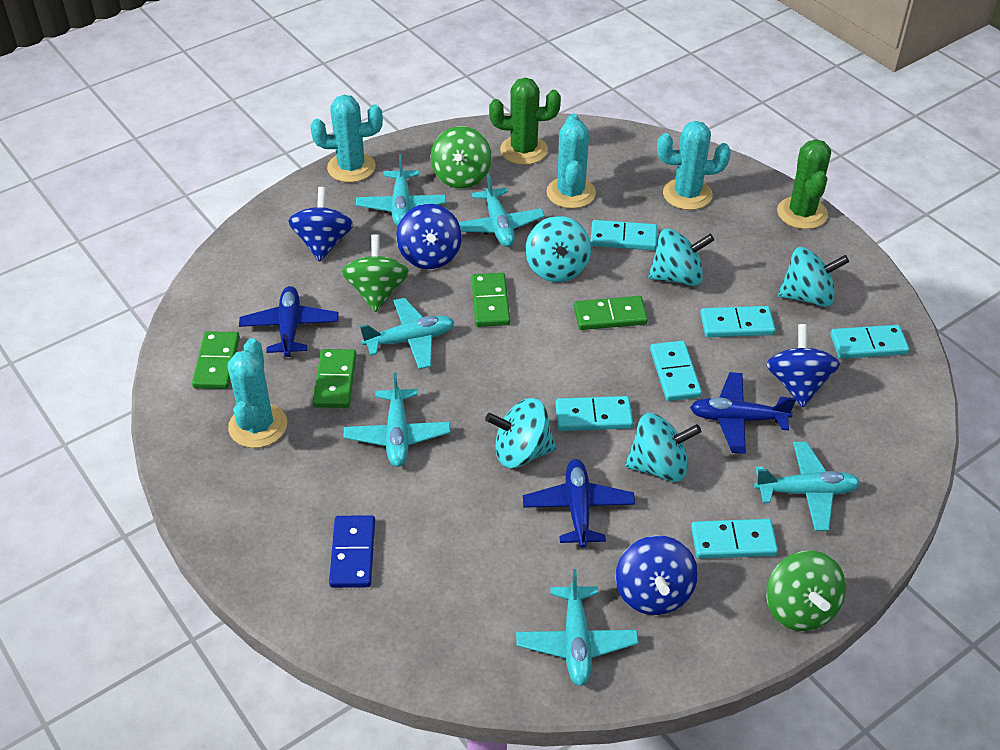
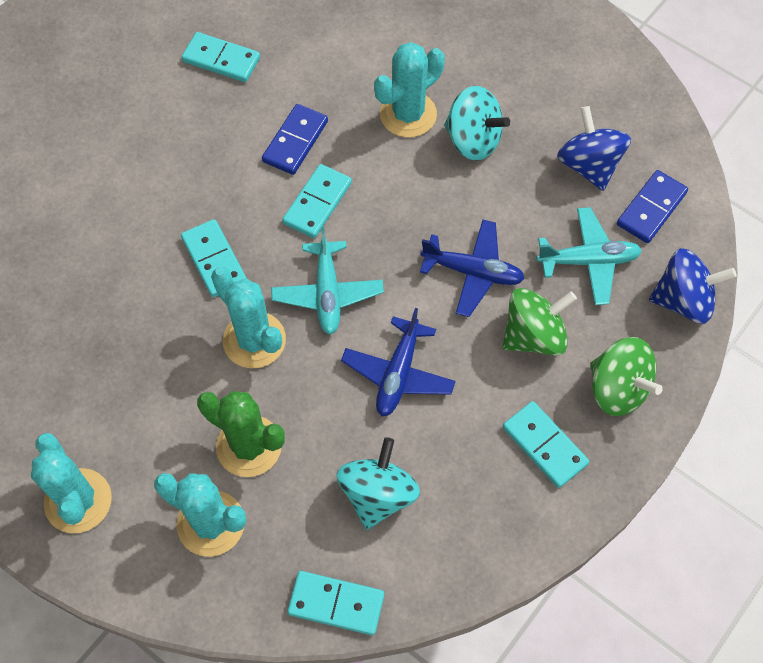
blue domino: [329,515,375,588] = 1 -> [262,104,328,175] [617,170,688,243] = 2
blue plane: [239,286,338,357] [523,459,635,548] [690,372,796,454] = 3 -> [341,308,456,416] [420,220,525,317] = 2
blue spinning top: [288,187,353,262] [396,204,462,269] [615,535,698,615] [766,324,840,407] = 4 -> [557,106,631,191] [649,248,737,324] = 2
green cactus: [489,78,561,165] [777,139,831,229] = 2 -> [197,391,285,477] = 1
green domino: [192,331,240,389] [312,349,357,408] [471,273,510,327] [574,296,648,330] = 4 -> none = 0
green spinning top: [342,234,409,312] [431,126,492,189] [766,550,846,631] = 3 -> [502,288,577,356] [590,337,663,416] = 2
turquoise domino: [556,396,633,431] [590,220,657,250] [650,341,702,401] [691,519,778,559] [700,306,776,337] [830,325,909,359] = 6 -> [181,219,247,297] [182,32,260,82] [282,164,352,238] [288,571,384,635] [503,401,589,488] = 5
turquoise plane: [344,372,451,467] [356,154,446,226] [360,298,454,369] [458,173,545,247] [516,569,639,686] [754,442,860,531] = 6 -> [271,227,384,335] [536,207,642,305] = 2
turquoise spinning top: [485,398,556,468] [525,216,591,282] [625,413,701,482] [648,228,714,286] [778,247,849,307] = 5 -> [336,437,420,530] [444,86,510,161] = 2

